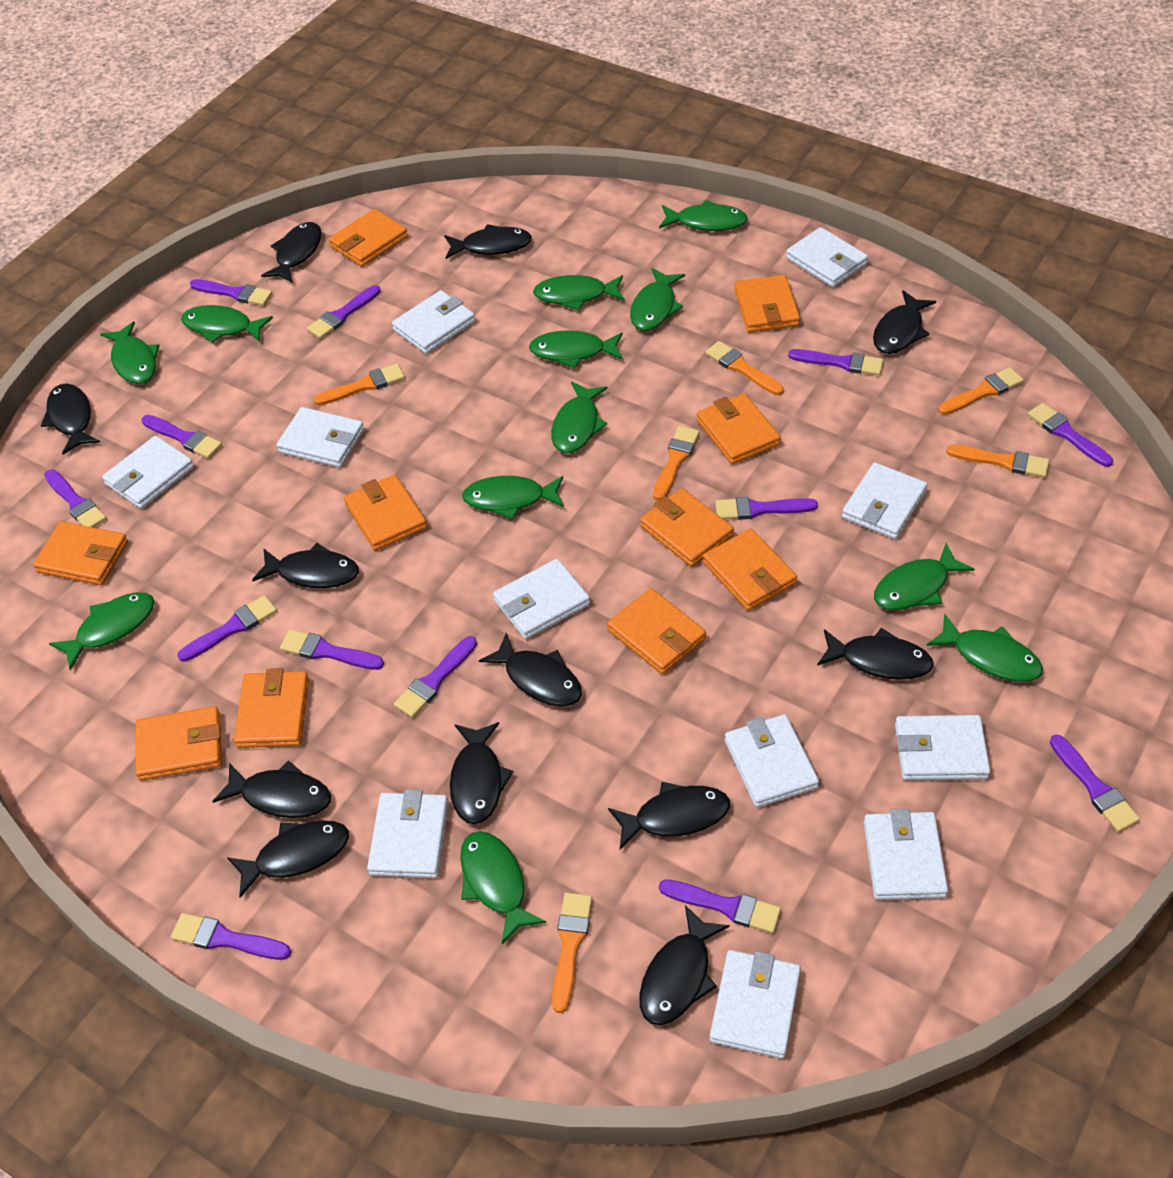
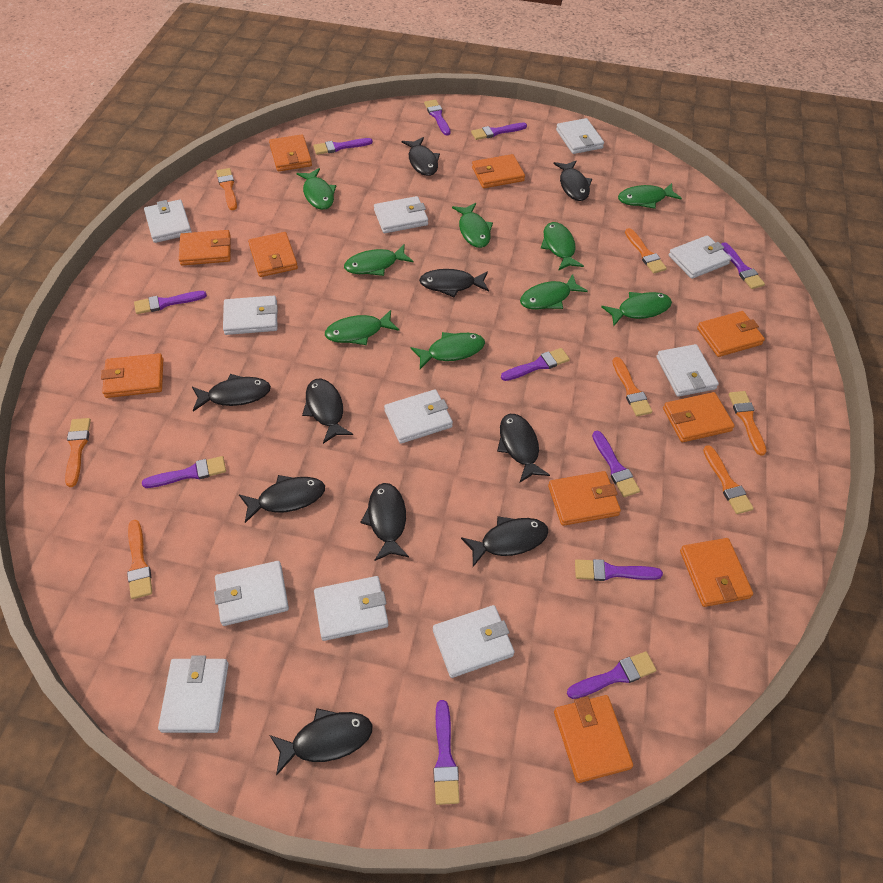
black fish: [41,383,100,455] [212,760,331,818] [227,820,349,898] [252,543,359,588] [261,222,322,283] [444,224,532,259] [450,722,513,824] [479,632,582,707] [608,782,730,849] [639,905,730,1025] [817,628,934,680] [873,290,936,354] = 12 -> [192,374,271,411] [239,475,325,523] [270,708,372,776] [302,379,353,444] [360,483,409,561] [401,137,440,176] [419,269,489,297] [461,516,548,567] [497,414,550,482] [554,160,592,201] = 10
green fish: [49,592,155,670] [100,321,159,384] [181,305,273,343] [460,831,546,944] [462,476,564,519] [529,330,623,368] [533,275,624,310] [551,381,607,453] [630,268,685,331] [659,200,748,231] [874,543,974,610] [927,614,1043,682] = 12 -> [296,168,336,210] [325,310,399,345] [344,244,413,276] [410,332,485,369] [452,203,493,248] [520,274,588,310] [541,222,584,271] [601,292,672,326] [618,183,682,209] = 9
orange brush: [313,364,405,406] [552,893,592,1013] [653,426,700,501] [705,341,784,395] [938,367,1024,415] [946,445,1049,478] = 6 -> [65,418,91,487] [127,520,152,599] [216,168,237,210] [612,357,652,416] [625,228,667,273] [703,445,754,514] [729,391,767,456] = 7
purple brush: [44,469,107,528] [142,415,222,459] [171,913,291,960] [177,595,277,662] [190,279,272,306] [280,629,384,670] [307,285,380,339] [394,636,477,718] [659,879,781,933] [715,497,818,520] [788,349,884,376] [1028,403,1113,467] [1050,734,1140,832] = 13 -> [134,291,207,314] [142,456,226,488] [313,138,373,155] [424,100,451,136] [433,700,460,805] [471,123,527,140] [501,348,570,381] [567,651,657,699] [575,559,663,581] [592,431,640,497] [721,242,765,289] = 11

